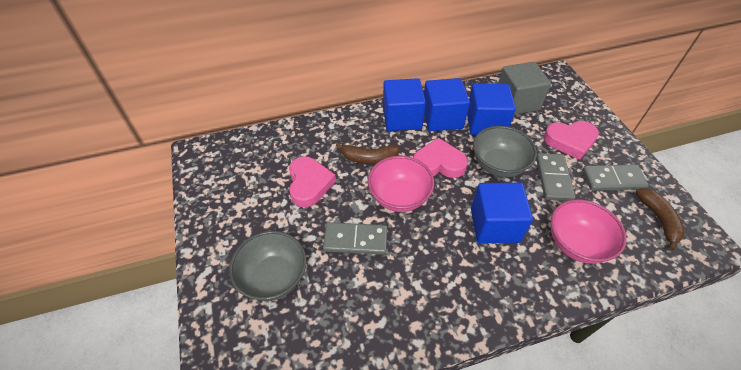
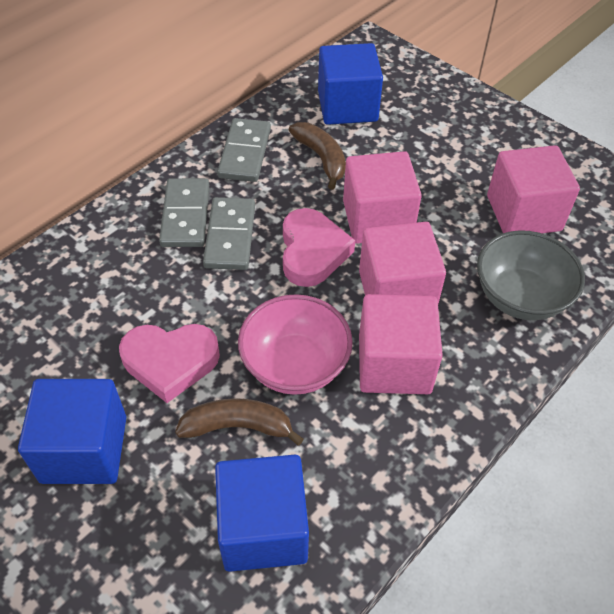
blue cube: [383,78,426,131] [424,78,470,131] [467,83,516,135] [471,183,533,243] = 4 -> [18,379,126,484] [215,455,309,572] [318,43,383,125] = 3
grey bowl: [229,231,307,301] [473,126,537,177] = 2 -> [477,230,585,320] = 1
grey cube: [498,62,551,115] = 1 -> none = 0
pink bowl: [368,156,435,212] [551,199,627,264] = 2 -> [238,294,353,395] = 1
pink cube: none = 0 -> [343,151,422,244] [359,222,446,304] [359,294,443,394] [487,145,580,233] = 4
pink heart: [289,156,336,207] [413,138,468,178] [544,121,599,160] = 3 -> [119,324,220,403] [283,208,355,287] = 2

